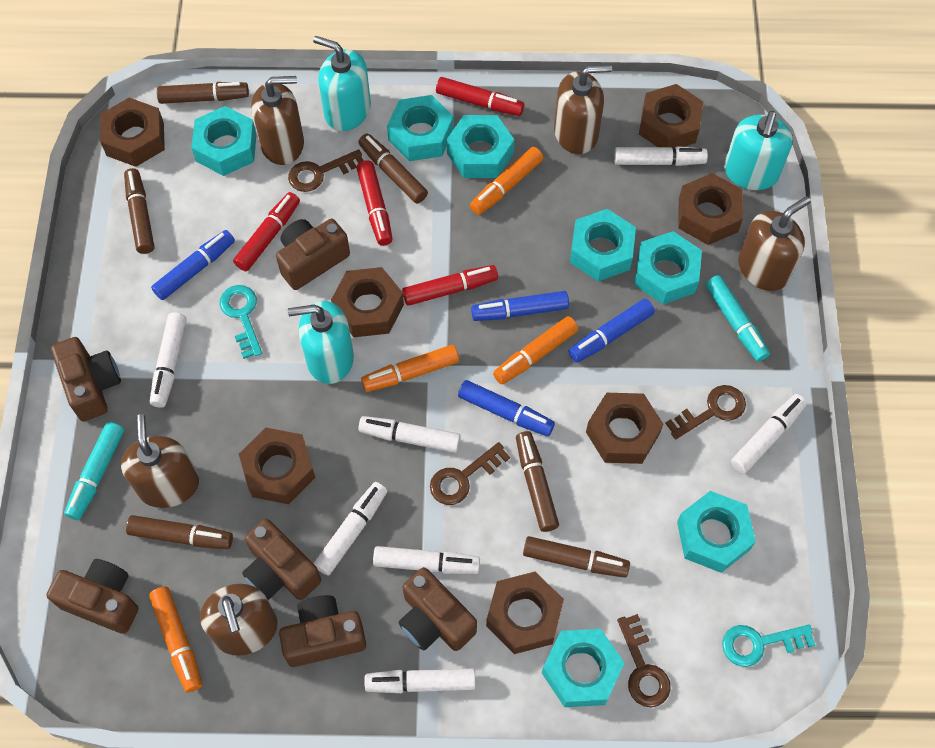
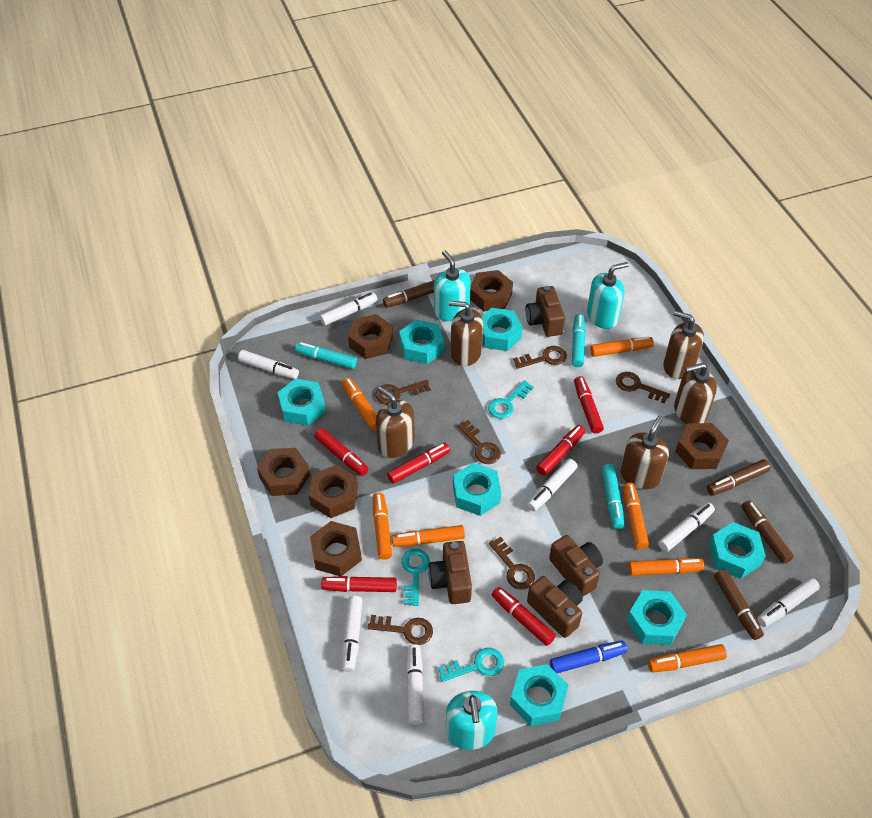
blue marker: [151,230,235,300] [458,380,555,436] [471,291,569,321] [568,299,655,363] = 4 -> [550,641,627,673] = 1
brown camera: [46,559,139,634] [51,337,121,421] [242,519,321,600] [276,219,350,290] [279,595,366,667] [399,567,477,651] = 6 -> [428,541,472,604] [526,286,565,337] [527,576,583,638] [549,535,603,597] = 4
brown key: [288,149,364,192] [430,442,510,505] [617,614,671,707] [665,385,746,439] = 4 -> [367,615,433,645] [375,380,431,404] [457,420,501,464] [489,537,535,590] [513,346,567,369] [616,372,670,404] = 6
brown marker: [124,168,154,254] [126,515,233,549] [157,82,249,104] [358,133,428,204] [516,431,559,532] [523,536,630,578] = 6 -> [383,280,435,308] [707,459,770,496] [714,569,764,640] [741,500,794,564] = 4
brown nut: [100,98,165,167] [239,428,315,504] [331,267,404,337] [486,572,564,654] [586,393,663,464] [639,84,703,148] [678,173,743,245] = 7 -> [257,448,310,496] [309,465,358,518] [310,521,362,576] [348,314,393,359] [470,270,513,311] [675,423,729,469] = 6
orange marker: [149,587,202,693] [361,345,459,392] [470,147,543,215] [493,316,578,384] = 4 -> [342,378,377,430] [373,493,392,560] [392,525,465,547] [590,336,654,357] [623,483,649,549] [629,558,704,576] [648,644,727,672] = 7
red marker: [233,192,300,271] [356,160,392,246] [402,265,498,306] [436,77,524,116] = 4 -> [314,428,368,476] [321,576,397,592] [387,443,450,484] [492,587,556,646] [536,425,585,476] [574,376,604,434] = 6
turquoise key: [220,285,262,359] [722,624,815,667] = 2 -> [402,549,430,606] [438,648,504,682] [488,380,534,419] = 3
turquoise marker: [64,422,124,520] [705,275,770,362] = 2 -> [295,342,357,369] [572,314,586,367] [602,464,624,529] = 3

